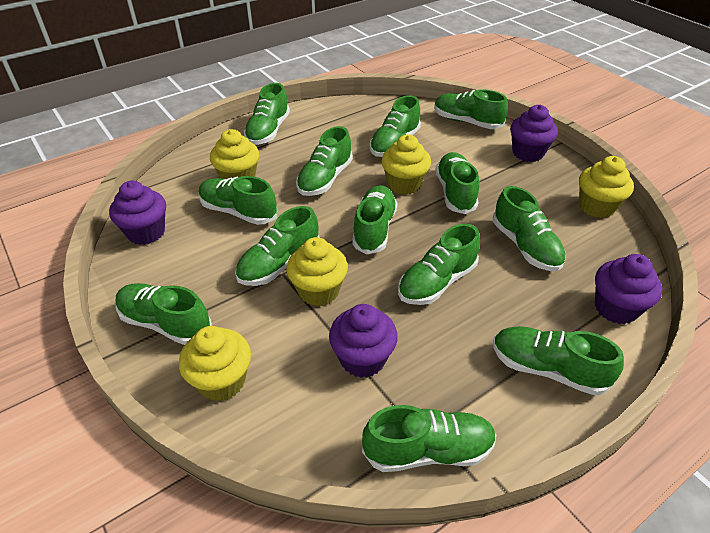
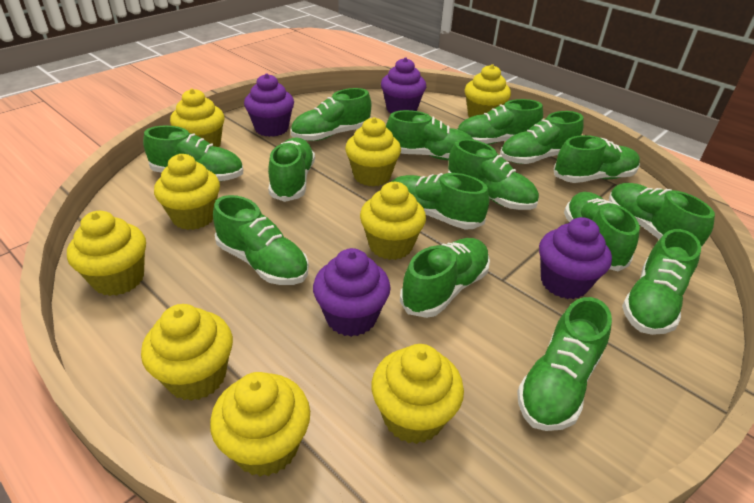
green shoe: [116,283,212,345] [199,176,277,225] [235,206,320,286] [244,83,290,145] [296,126,353,196] [352,185,397,254] [362,405,496,472] [370,95,421,157] [398,224,480,305] [434,89,508,129] [435,152,479,214] [493,186,566,271] [493,326,624,395] = 13 -> [143,125,243,181] [213,195,309,285] [268,137,315,202] [291,88,371,141] [386,110,474,160] [391,173,489,229] [400,238,490,318] [448,139,539,210] [458,99,543,145] [500,111,583,164] [517,297,612,431] [554,135,640,183] [564,192,640,271] [609,183,715,248] [622,229,701,335] = 15
yellow cupcake: [179,326,251,402] [210,129,259,179] [287,237,348,306] [381,135,431,195] [579,156,634,218] = 5 -> [67,211,146,296] [141,304,233,401] [154,154,220,230] [170,88,225,147] [210,372,310,477] [345,117,401,187] [360,182,426,260] [371,344,464,444] [465,64,511,117] = 9

